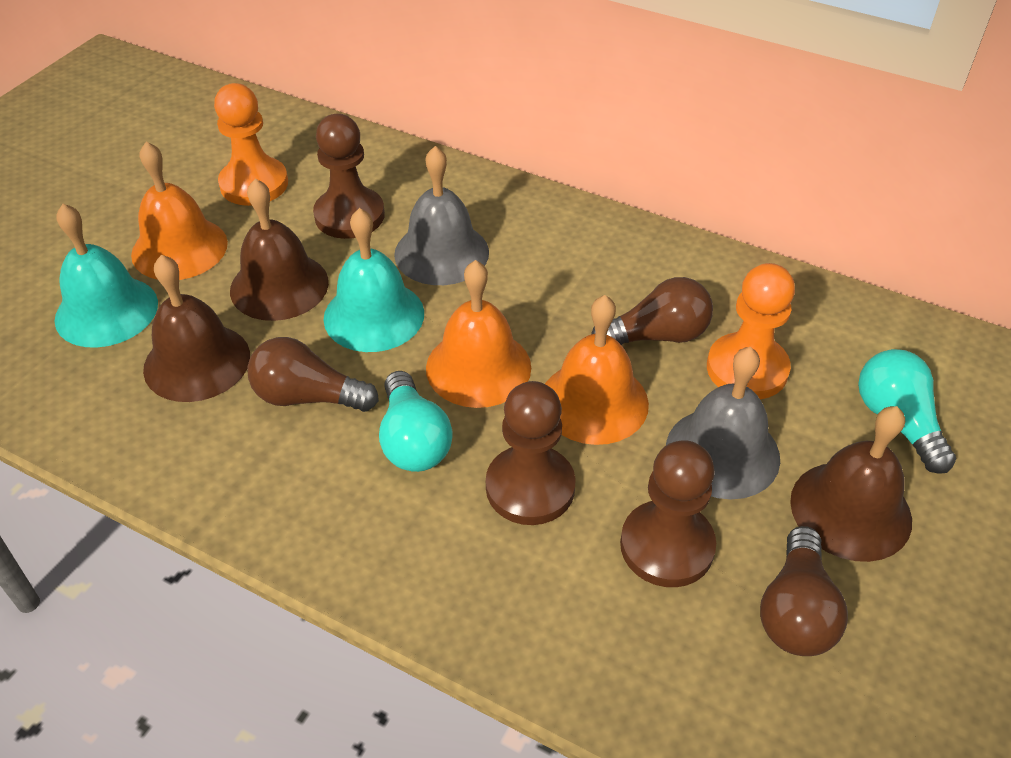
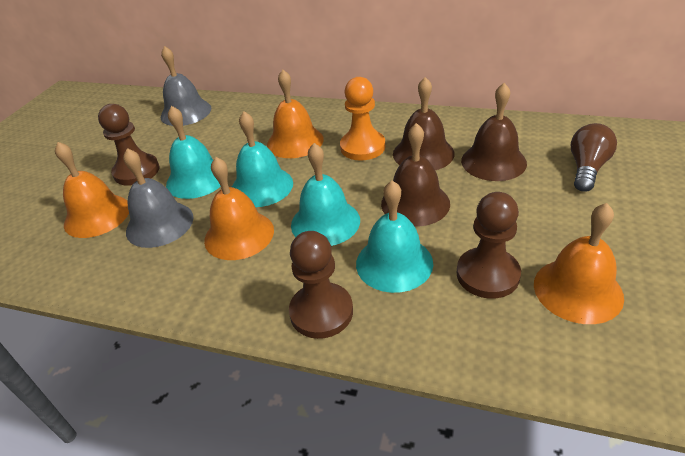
brown light bulb: [247,337,379,412] [591,277,713,345] [760,526,848,656] = 3 -> [571,123,617,192] = 1
orange bell: [131,142,228,280] [426,260,531,408] [545,295,649,445] = 3 -> [55,142,129,238] [204,157,274,260] [267,70,324,158] [534,203,624,324] = 4
orange pawn: [214,83,288,206] [707,263,795,399] = 2 -> [340,77,385,161] = 1
turquoise bell: [55,204,158,348] [323,208,424,352] = 2 -> [166,106,220,199] [232,111,293,207] [291,143,360,246] [356,180,433,293] = 4
turquoise light bulb: [379,371,453,472] [858,349,956,474] = 2 -> none = 0

